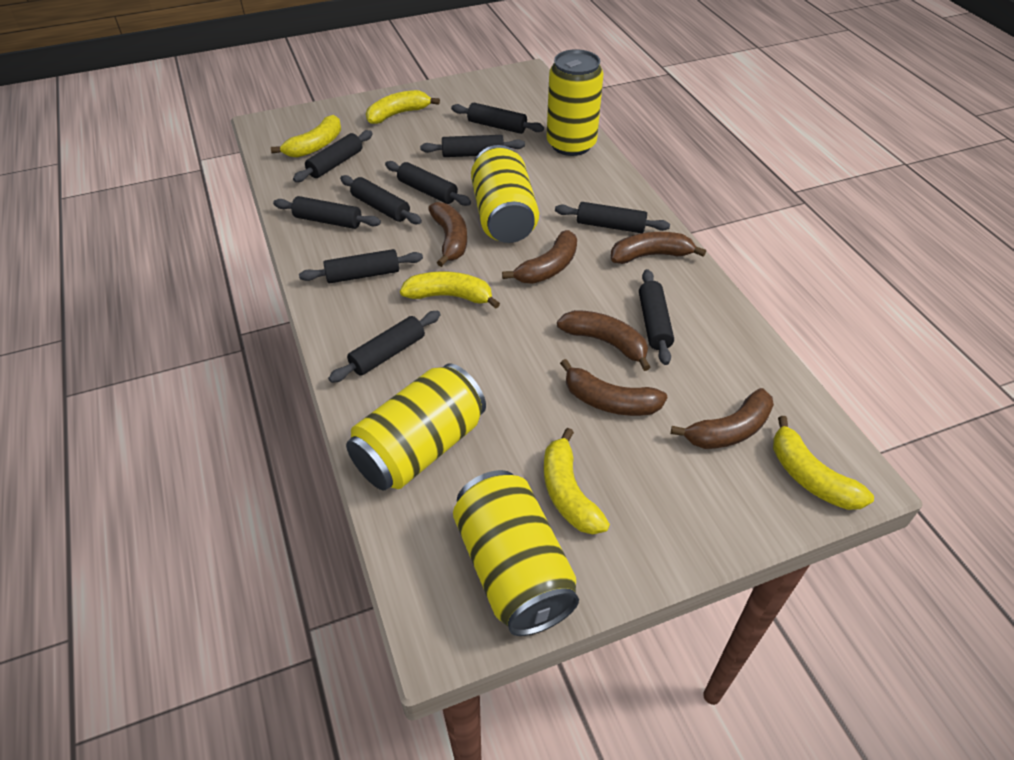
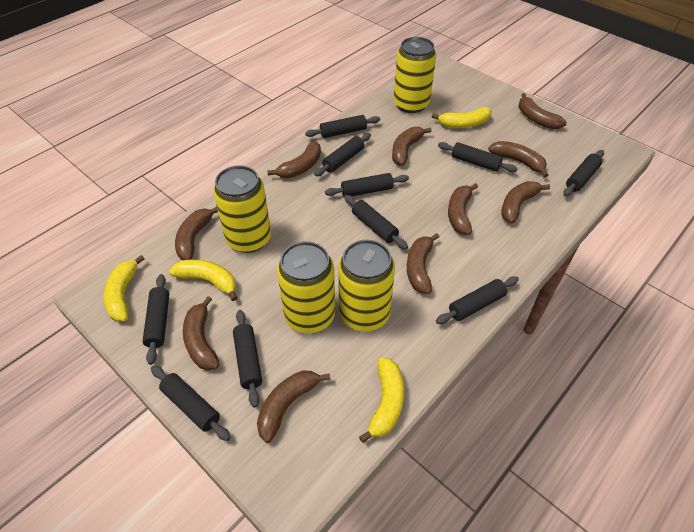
brown banana: [428,202,467,267] [502,230,577,284] [557,310,651,371] [560,359,667,416] [611,232,706,264] [671,388,774,449] = 6 -> [175,207,218,260] [183,296,219,371] [257,371,330,443] [267,141,321,178] [392,127,432,166] [407,233,439,294] [448,183,478,235] [488,141,548,177] [501,181,550,223] [519,93,567,129] = 10
yellow banana: [271,115,341,158] [366,90,440,124] [400,271,500,309] [544,428,610,534] [773,416,874,510] = 5 -> [103,255,145,322] [169,260,237,301] [359,357,404,443] [432,107,492,128] = 4

